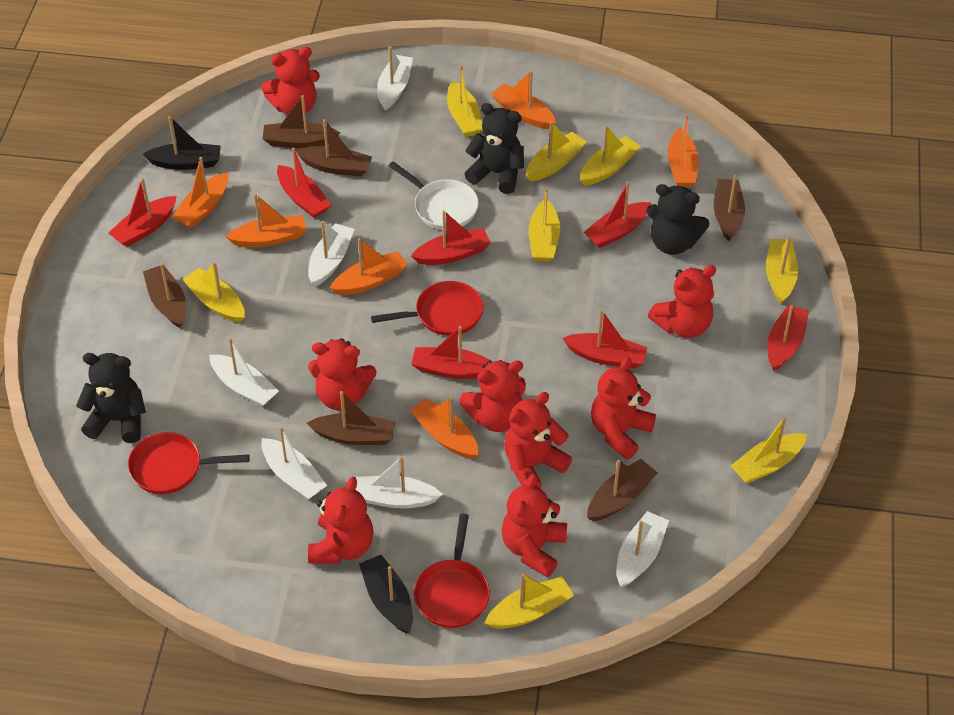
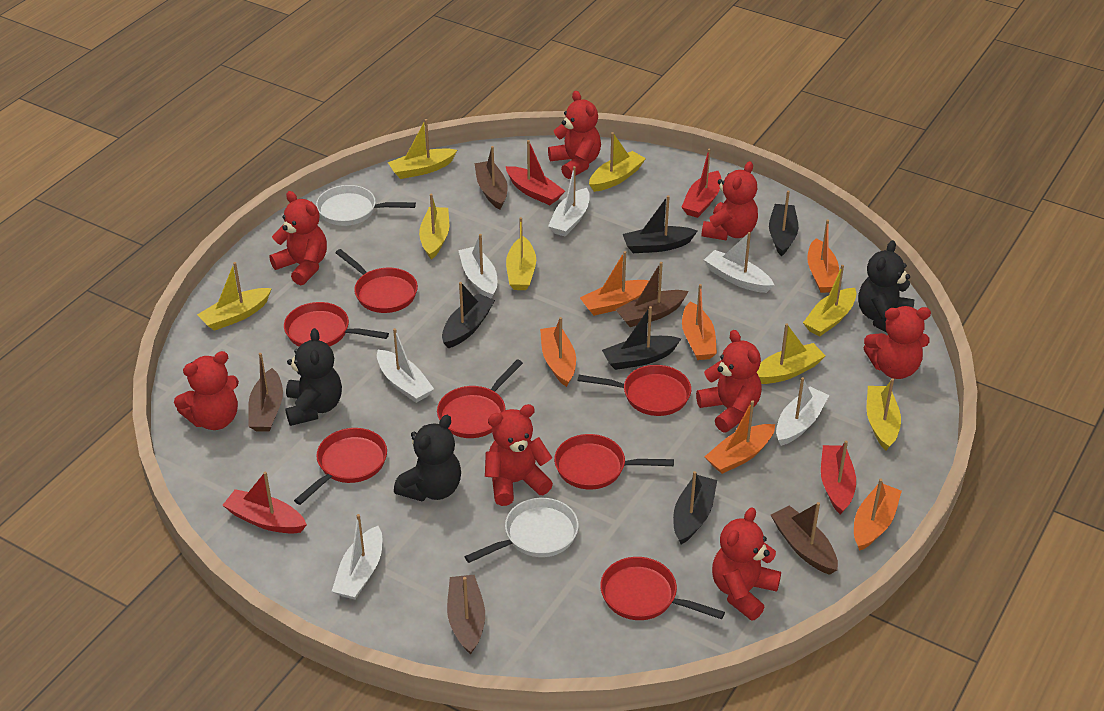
black boat: [142,116,221,170] [359,555,413,633] = 2 -> [442,282,495,348] [602,306,681,370] [623,195,697,253] [673,471,717,545] [769,191,798,256] = 5
brown boat: [143,263,186,328] [263,95,340,148] [295,119,372,176] [307,391,395,445] [587,459,658,521] [714,175,745,241] = 6 -> [248,353,283,432] [447,575,485,655] [474,146,508,210] [615,262,688,327] [771,502,838,575] = 5
red boat: [108,178,177,247] [277,148,331,218] [411,210,491,265] [411,326,491,379] [562,310,648,368] [584,181,651,248] [767,305,809,371] = 7 -> [222,472,307,534] [506,140,565,205] [682,149,721,218] [821,441,856,515] = 4
red pan: [128,432,250,494] [371,281,483,336] [414,514,490,628] = 3 -> [284,302,389,347] [294,428,387,505] [335,249,418,313] [437,359,523,438] [554,434,674,490] [578,365,691,416] [600,557,725,620] = 7
white pan: [389,161,479,230] = 1 -> [316,185,416,226] [465,498,579,563] = 2

